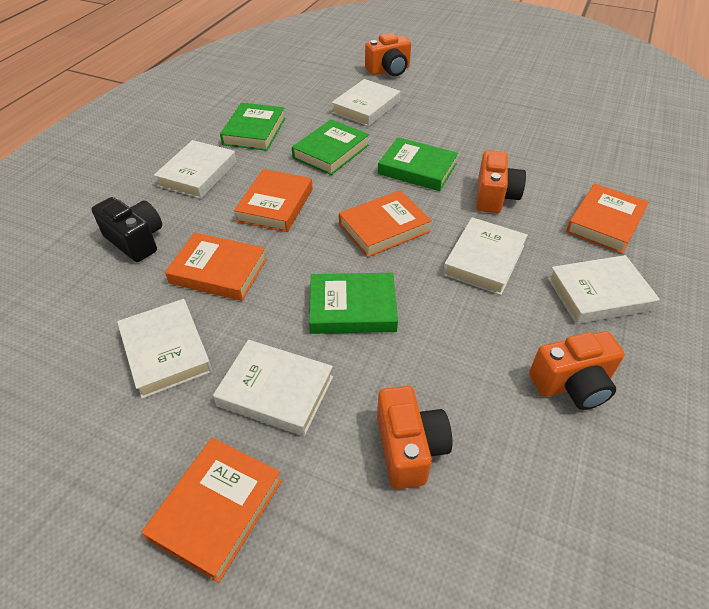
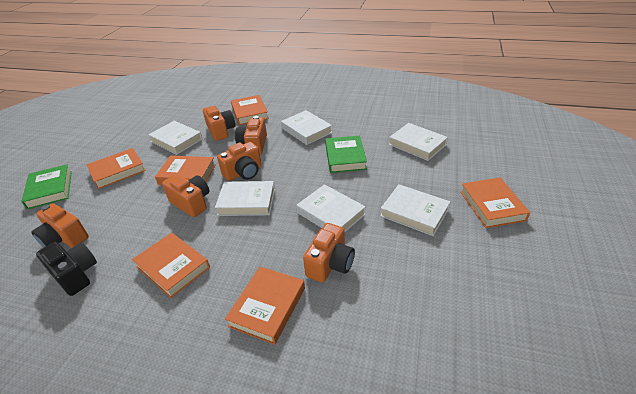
green book: [220,103,285,151] [292,119,369,175] [309,273,398,334] [378,137,458,191] = 4 -> [21,164,72,209] [325,136,367,173] = 2
orange book: [141,437,282,583] [165,232,267,301] [234,169,313,232] [339,190,432,257] [566,184,649,254] = 5 -> [87,148,146,189] [132,233,210,298] [155,155,216,185] [225,267,305,345] [231,95,269,125] [460,177,530,228] = 6
orange camera: [365,33,411,76] [377,386,452,489] [476,150,526,213] [529,331,625,410] = 4 -> [31,203,89,248] [162,175,209,217] [203,106,235,141] [217,142,262,181] [235,116,267,155] [303,223,355,283] = 6

